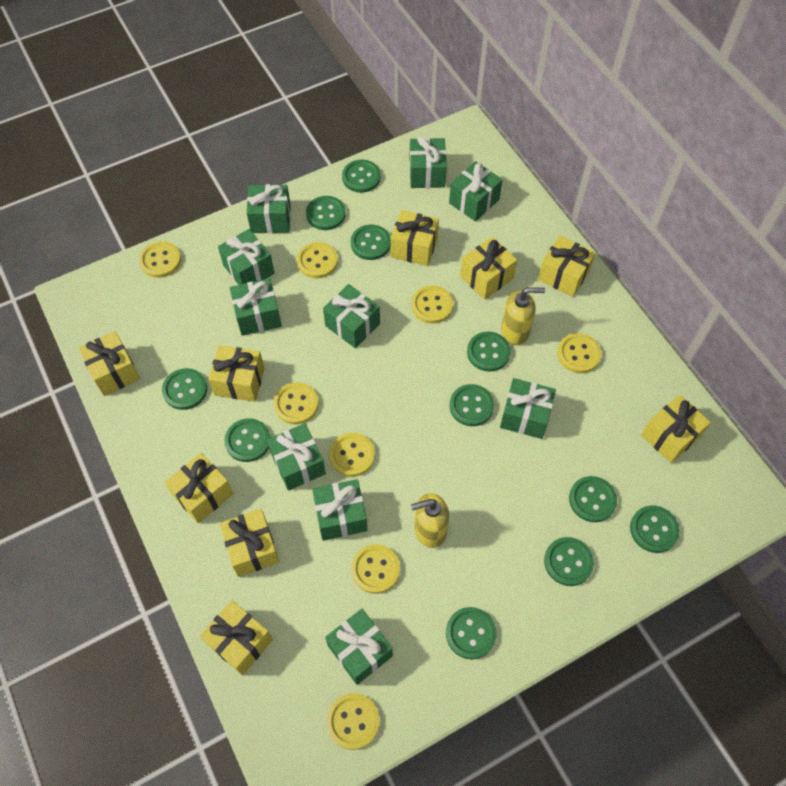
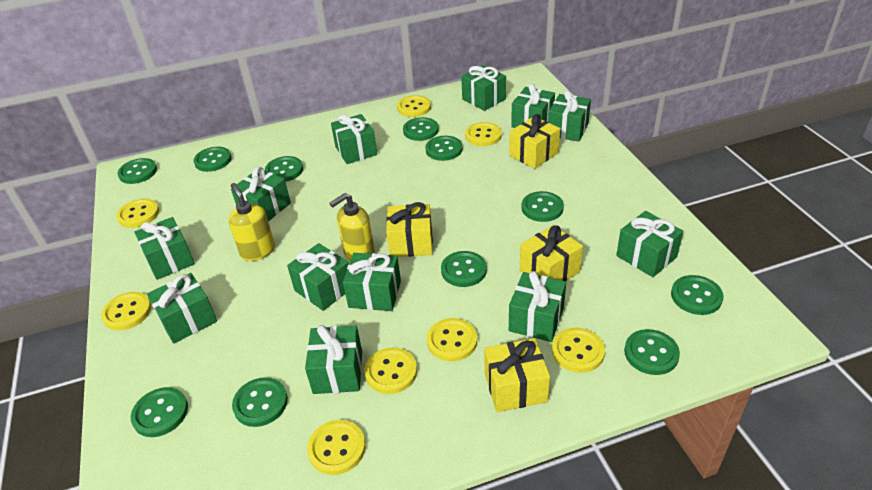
green gift: [218,229,275,285] [230,278,282,336] [247,184,291,233] [267,423,326,491] [312,479,368,541] [323,284,380,348] [325,609,393,685] [409,136,447,188] [449,161,503,222] [500,378,556,439] = 10 -> [134,217,195,280] [147,273,217,344] [231,167,291,222] [287,243,349,311] [305,325,362,394] [331,114,377,164] [343,253,401,311] [461,65,506,111] [509,271,566,342] [511,83,555,128] [548,90,591,142] [616,211,683,277] = 12
yellow gift: [78,331,140,396] [165,453,233,523] [200,600,273,675] [208,345,265,402] [219,509,280,577] [391,210,439,266] [460,237,517,300] [538,236,596,297] [641,395,711,463] = 9 -> [386,202,433,257] [484,338,550,412] [509,114,560,169] [520,225,583,281] = 4

